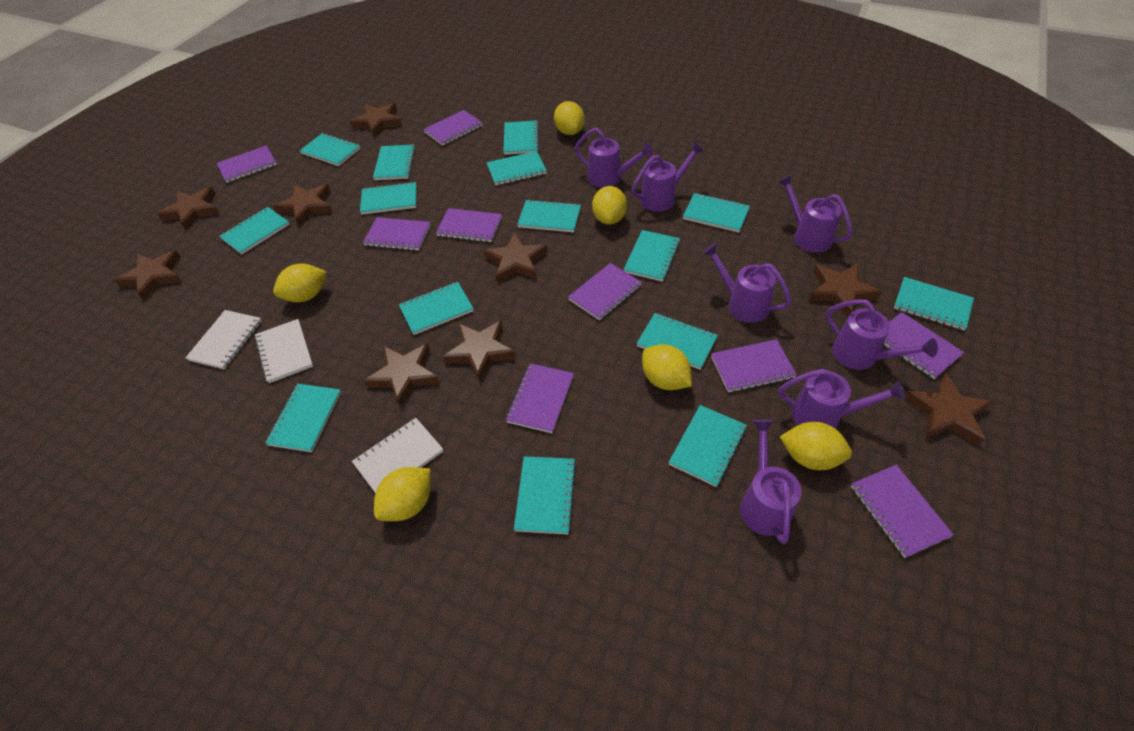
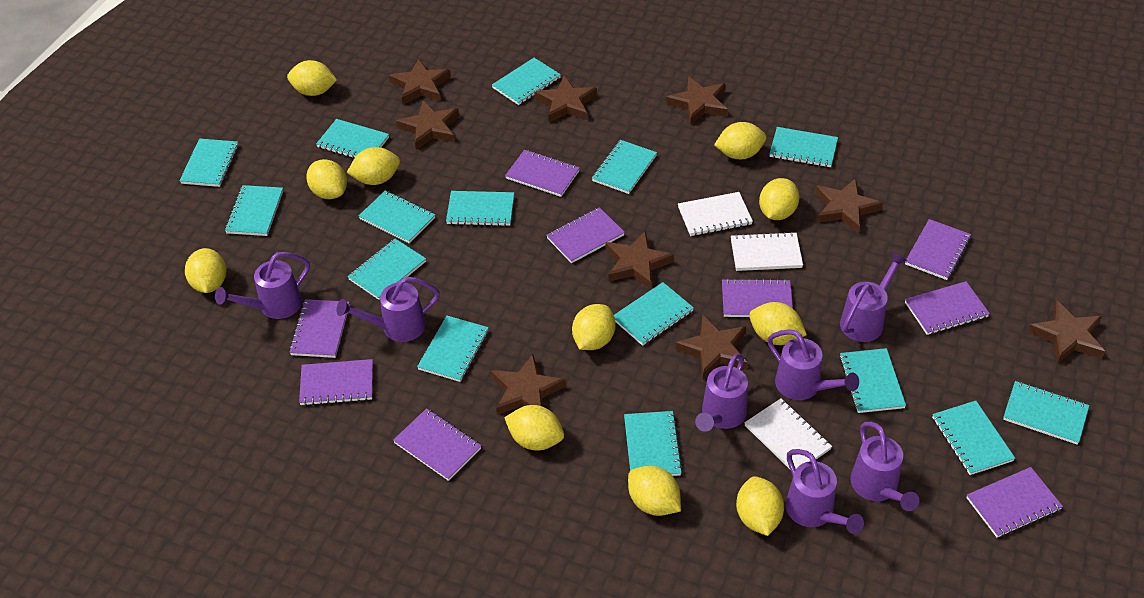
yellow lemon: [273,264,327,302] [374,467,431,521] [554,101,585,135] [592,186,627,225] [642,344,692,390] [780,422,852,470] = 6 -> [185,248,227,293] [287,60,337,96] [306,159,347,199] [347,147,400,185] [504,405,564,451] [572,304,616,350] [628,466,681,516] [714,122,767,159] [736,476,784,536] [749,302,807,345] [759,178,799,220] = 11

